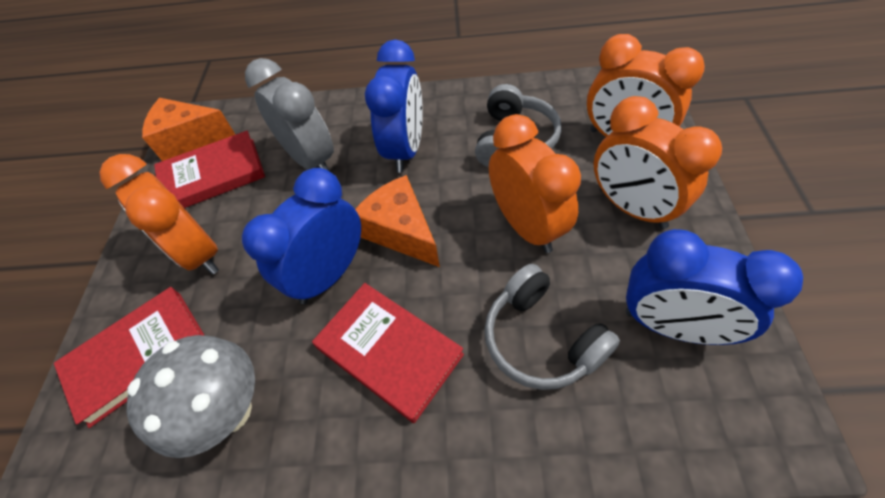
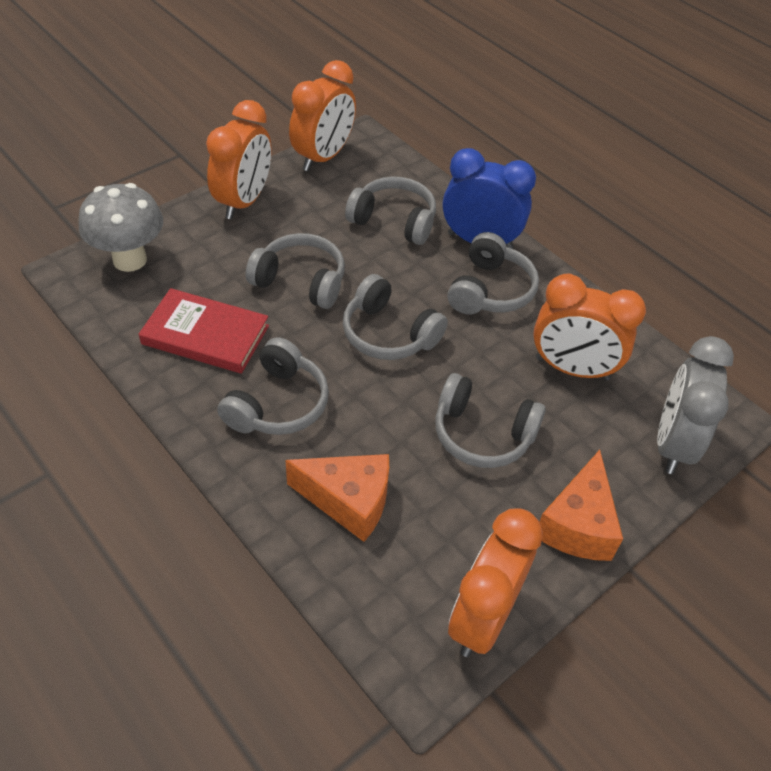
blue clock: [242,168,361,304] [365,39,423,173] [626,229,803,345] = 3 -> [443,148,536,249] = 1
grey headphones: [475,84,562,167] [485,264,620,390] = 2 -> [217,337,329,435] [246,233,345,309] [343,274,448,360] [345,176,436,245] [435,373,546,468] [448,232,539,314] = 6
red book: [54,287,205,428] [154,131,265,208] [312,283,464,423] = 3 -> [139,288,269,374] = 1

